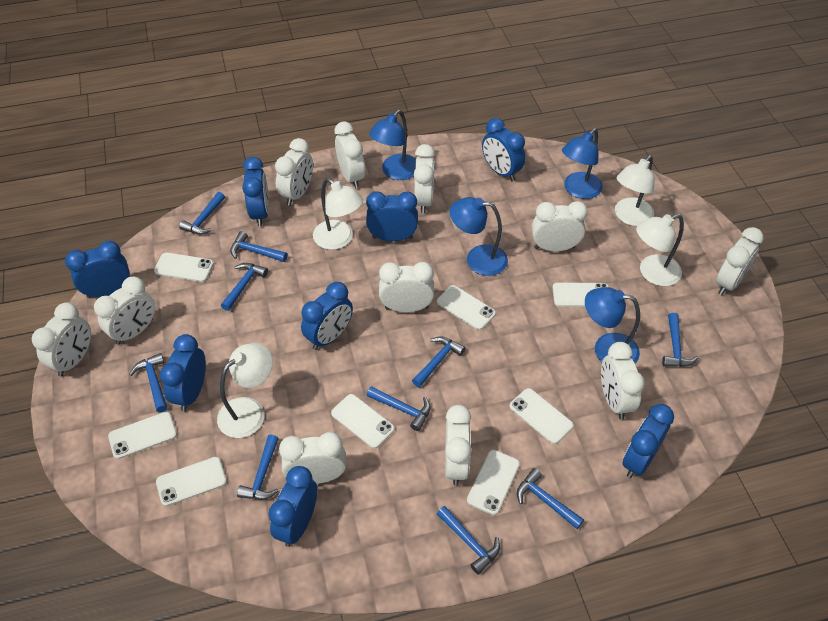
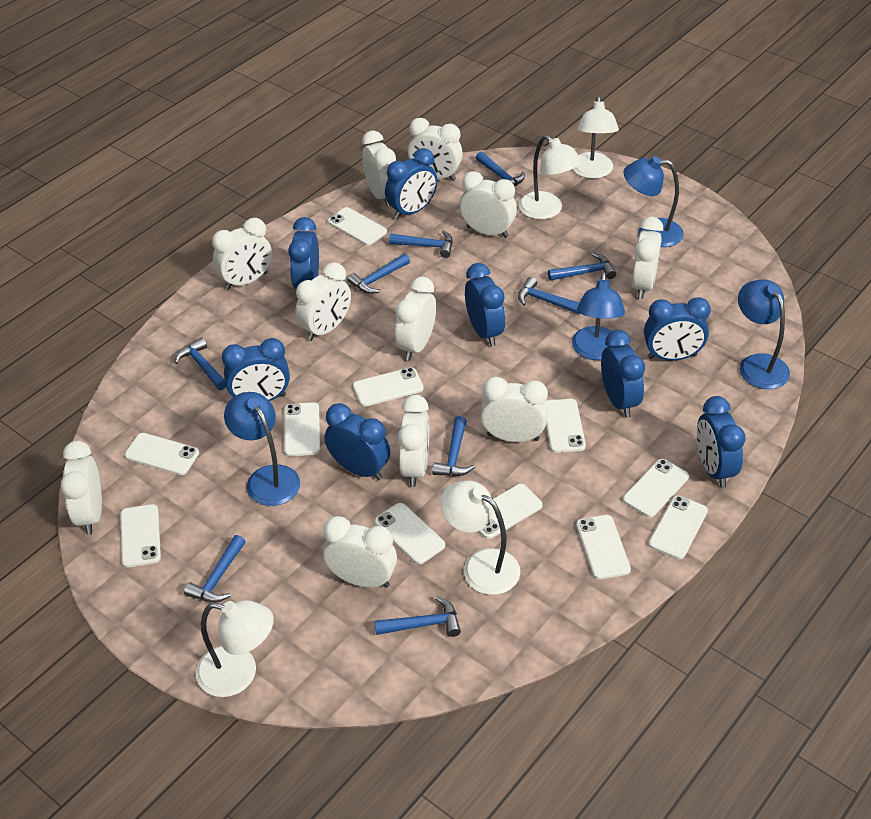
blue hammer: [129,353,167,412] [179,192,225,234] [221,263,268,311] [230,231,287,262] [237,435,279,500] [366,386,431,431] [412,336,465,387] [437,506,500,575] [517,468,584,529] [662,313,698,367] = 10 -> [174,338,226,390] [184,535,246,603] [347,254,410,294] [375,596,461,637] [389,230,453,258] [432,416,475,476] [476,152,525,186] [518,277,580,314] [548,253,616,281] = 9
white phone: [108,412,177,459] [154,252,214,282] [156,457,227,506] [331,394,395,448] [437,285,496,330] [467,450,520,515] [509,388,574,444] [552,283,609,307] = 8 -> [120,504,161,567] [125,433,199,475] [284,402,320,456] [328,207,387,245] [353,367,424,407] [375,503,445,564] [479,484,543,539] [546,399,586,453] [576,515,631,579] [623,459,689,517] [649,496,708,559] = 11

